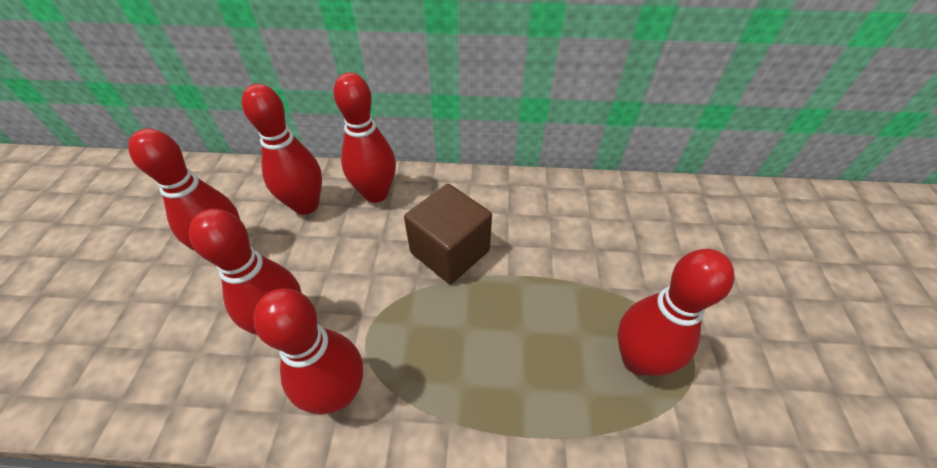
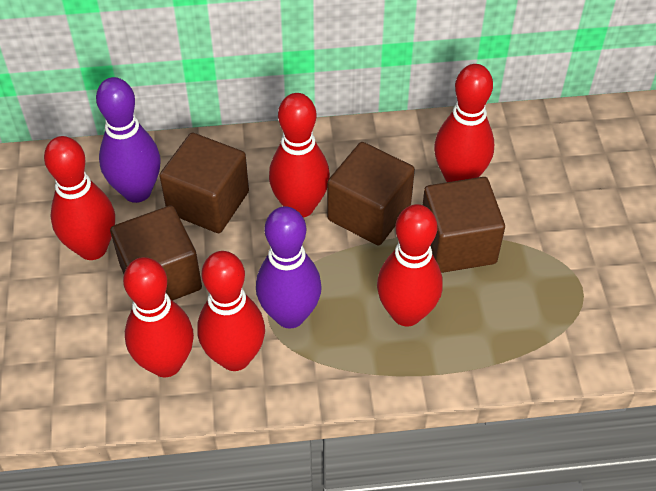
brown cube: [404,184,492,284] = 1 -> [110,205,202,301] [159,133,249,233] [327,142,415,246] [423,177,505,273] = 4
purple bowling pin: none = 0 -> [96,77,161,203] [256,206,322,328] = 2

